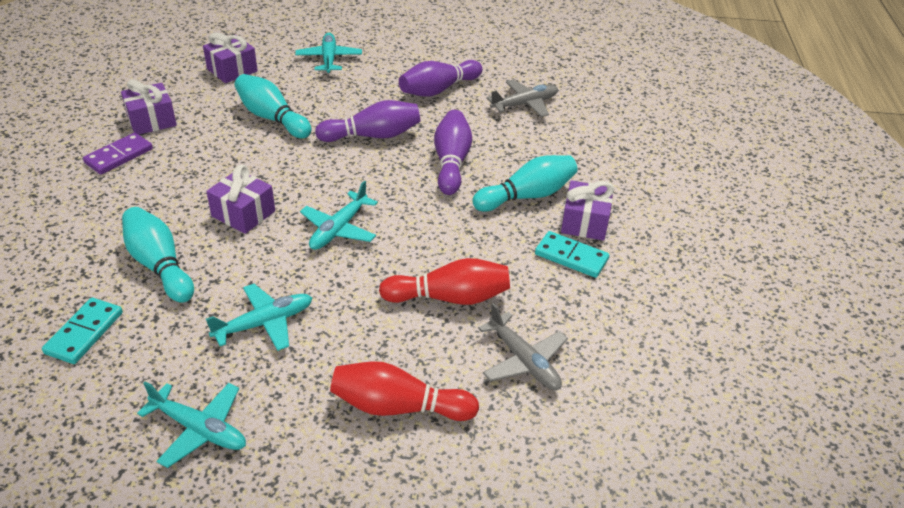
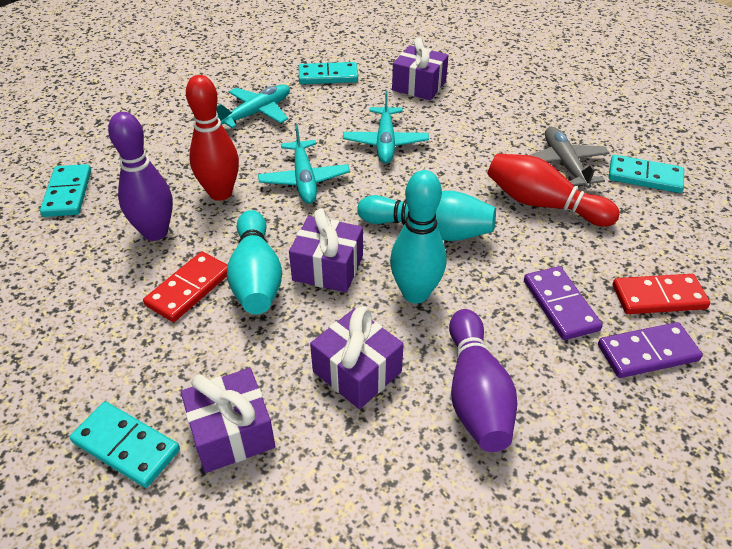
grey plane: [478,303,568,390] [487,80,558,117] = 2 -> [529,127,610,189] = 1
purple bowling pin: [315,100,420,142] [399,60,482,97] [434,110,472,195] = 3 -> [108,112,173,241] [449,309,517,452] = 2
purple domino: [83,133,153,174] = 1 -> [524,266,603,340] [598,322,703,378] = 2
red domino: none = 0 -> [143,252,228,322] [613,274,710,314] = 2
turquoise domino: [42,298,123,364] [535,231,609,278] = 2 -> [40,164,91,217] [70,402,180,488] [299,62,358,84] [609,155,684,193] = 4
turquoise plane: [137,381,246,468] [206,284,312,351] [295,33,362,73] [300,181,378,250] = 4 -> [217,84,290,128] [258,124,350,204] [343,91,429,164] = 3

